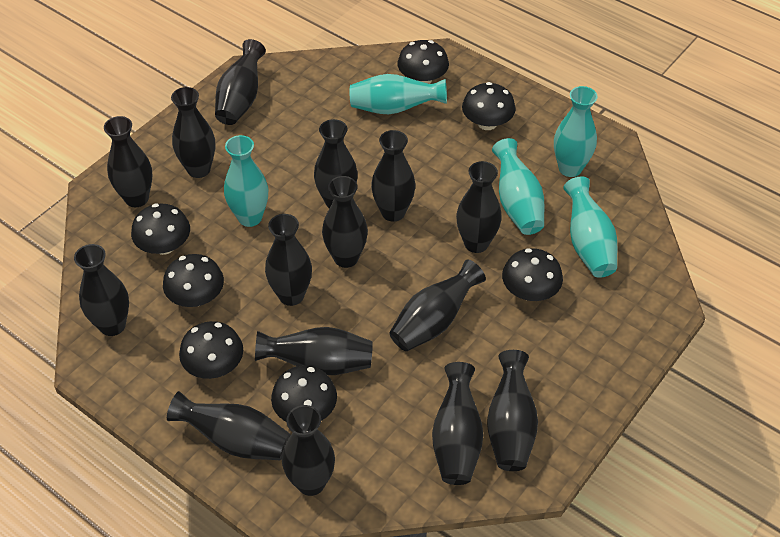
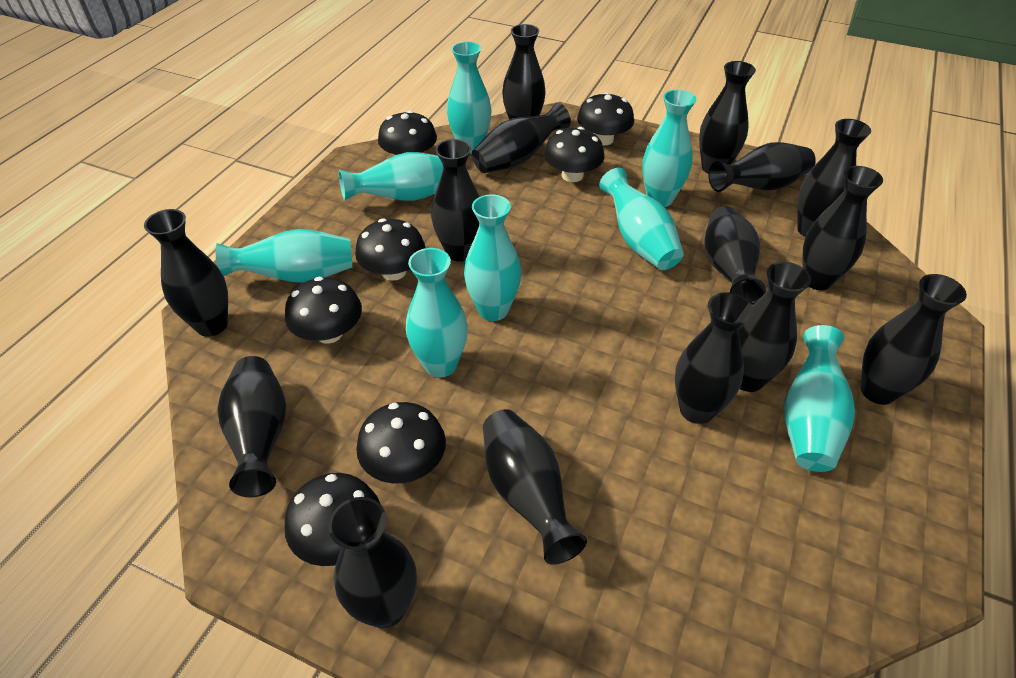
turquoise vase: [224,135,268,227] [350,74,447,114] [492,138,544,235] [554,86,597,177] [563,177,617,278] = 5 -> [216,229,352,283] [339,152,443,201] [406,248,468,377] [447,41,492,154] [464,194,521,321] [599,168,684,270] [642,89,696,207] [784,325,855,472] = 8

